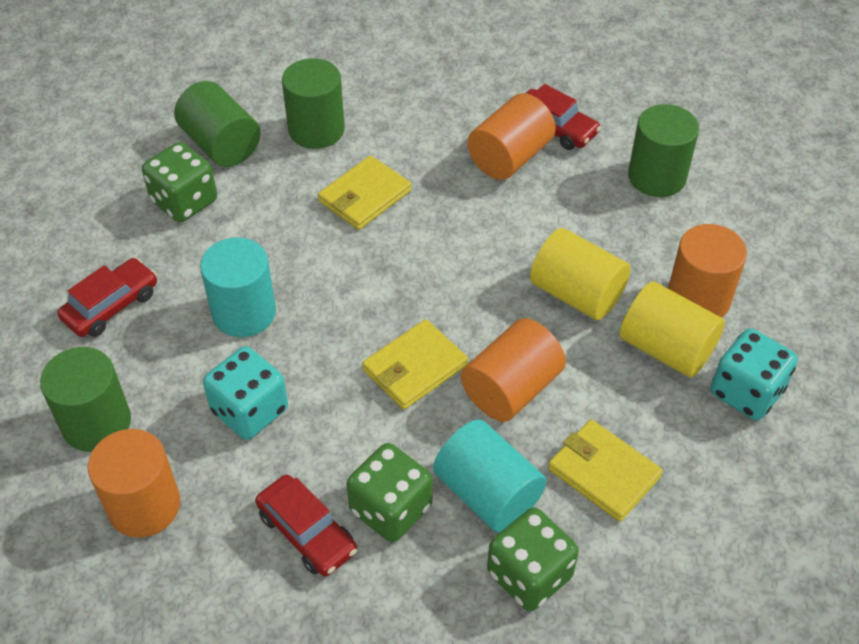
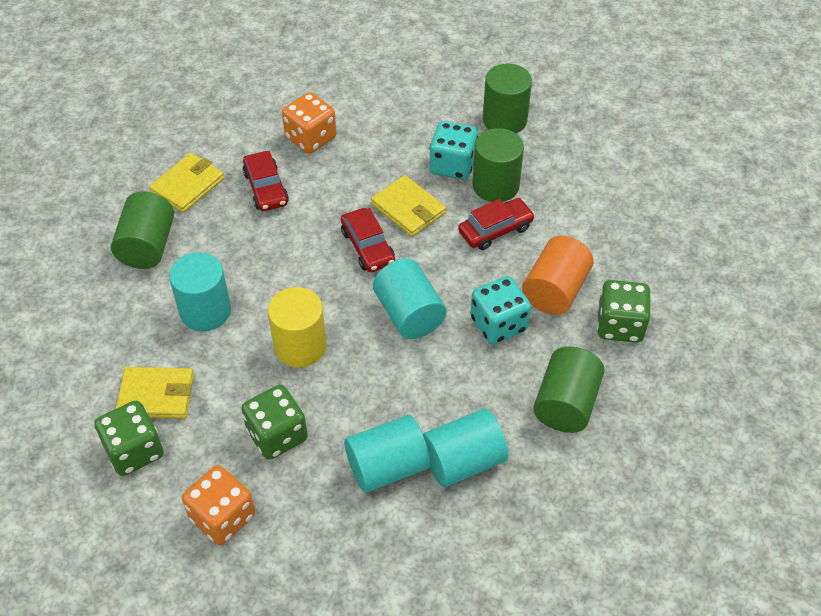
orange cylinder: [88,429,180,538] [461,318,566,422] [467,93,556,180] [668,224,747,318] = 4 -> [522,236,594,315] = 1
orange dice: none = 0 -> [182,465,255,545] [282,92,336,154] = 2
turquoise cylinder: [200,238,276,337] [433,419,546,532] = 2 -> [169,252,231,331] [344,415,430,493] [373,258,447,339] [423,408,508,487] = 4
yellow cylinder: [530,228,631,320] [620,281,725,378] = 2 -> [268,287,327,367] = 1

